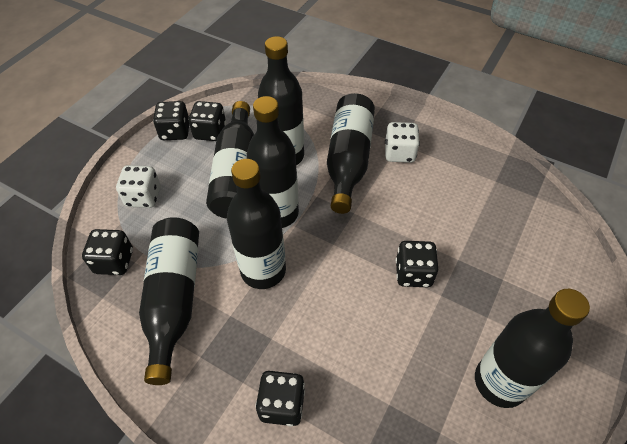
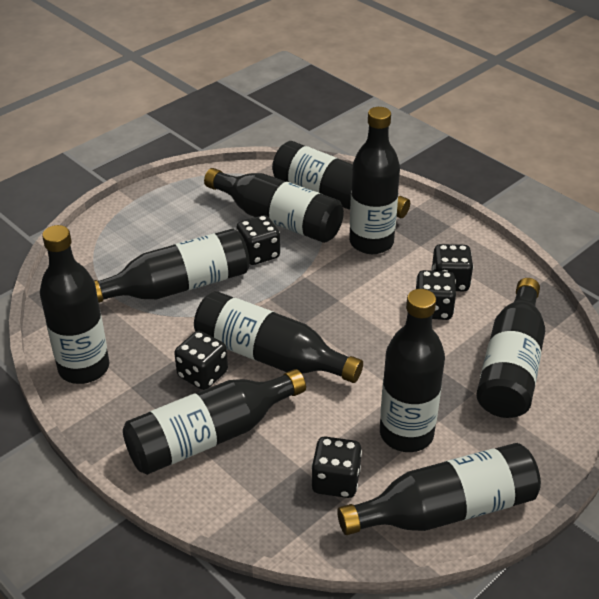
black bottle: [139,217,199,385] [206,101,254,219] [227,159,286,289] [247,96,299,228] [258,36,304,165] [327,93,375,214] [475,289,590,408] = 7 -> [40,225,109,384] [94,229,250,303] [123,369,306,475] [194,291,363,383] [204,168,344,243] [272,141,410,218] [337,443,541,535] [349,107,400,254] [380,289,445,452] [476,278,545,418] = 10
white dice: [116,165,160,208] [385,122,420,163] = 2 -> none = 0

